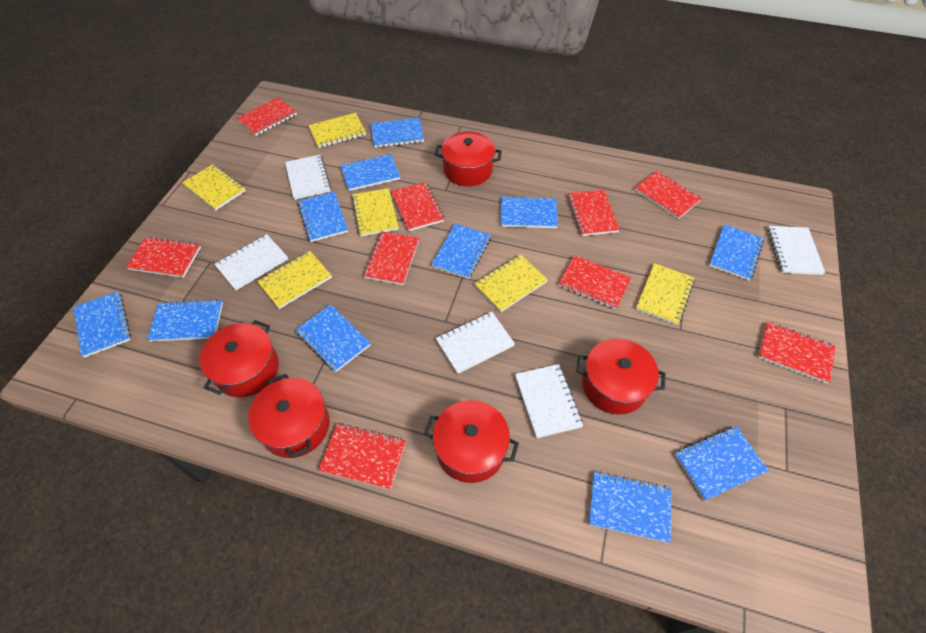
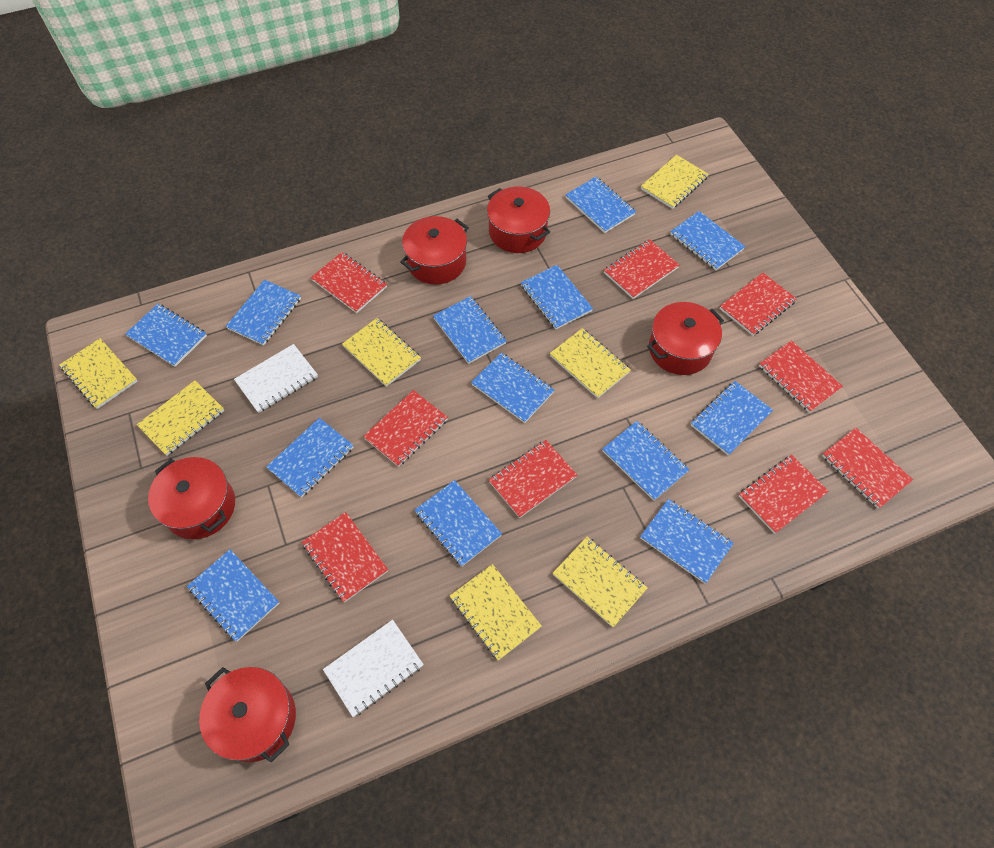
blue notebook: [73,291,131,358] [147,299,223,342] [295,304,371,372] [298,191,348,242] [340,154,400,191] [371,118,424,148] [431,224,491,279] [501,196,558,228] [589,472,672,543] [675,426,769,501] [709,224,764,281] = 11 -> [125,304,207,367] [187,549,279,642] [226,280,301,345] [266,418,354,498] [415,480,502,567] [433,296,507,364] [471,352,554,423] [521,265,593,329] [566,177,636,233] [602,421,689,501] [640,499,734,584] [670,211,745,270] [691,381,773,455] = 13
white notebook: [214,234,288,290] [285,155,331,200] [436,312,515,374] [515,364,583,438] [767,226,825,275] = 5 -> [234,344,318,413] [323,620,424,717] = 2
yellow notebook: [183,164,246,211] [257,251,332,309] [308,113,366,148] [351,188,398,236] [474,254,548,312] [636,263,695,325] = 6 -> [60,338,138,409] [137,381,224,456] [342,318,421,387] [450,564,542,661] [550,328,631,399] [553,537,647,627] [641,155,709,209] = 7

